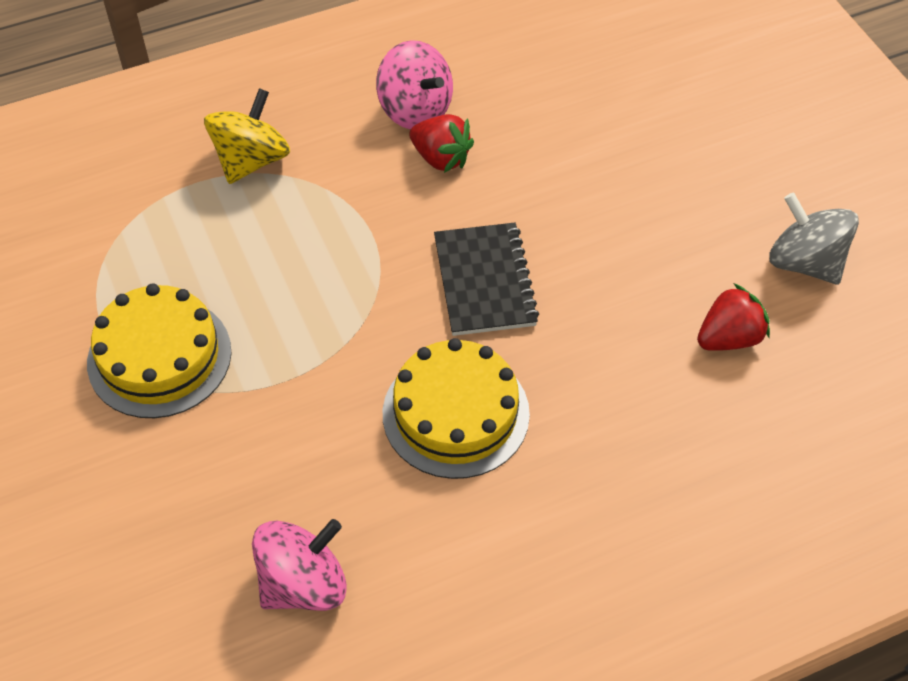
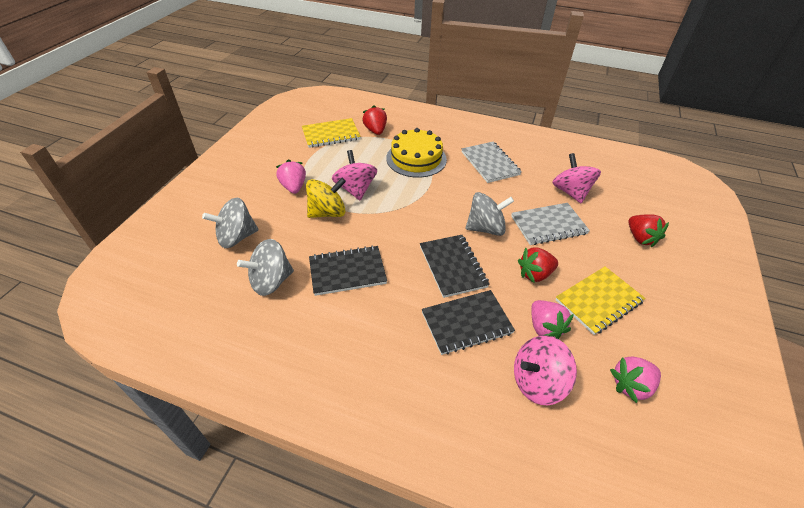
black notebook: [434,223,539,336] = 1 -> [309,245,387,296] [420,235,490,298] [422,290,515,355] = 3
grey notebook: none = 0 -> [462,142,522,183] [511,203,590,245] = 2
grey spinning top: [769,193,859,284] = 1 -> [202,198,258,248] [237,239,294,296] [466,192,514,236] = 3
pink spinning top: [252,519,347,611] [376,40,453,130] = 2 -> [332,150,377,200] [514,335,577,405] [552,153,601,203] = 3
pink strawberry: none = 0 -> [276,160,306,194] [531,300,574,339] [610,356,661,403] = 3
red strawberry: [409,114,474,173] [697,283,770,351] = 2 -> [362,105,387,135] [518,247,558,283] [628,214,669,247] = 3
yellow cake: [87,283,231,418] [383,338,530,479] = 2 -> [386,128,447,178] = 1
yellow notebook: none = 0 -> [302,118,360,148] [555,267,645,335] = 2

